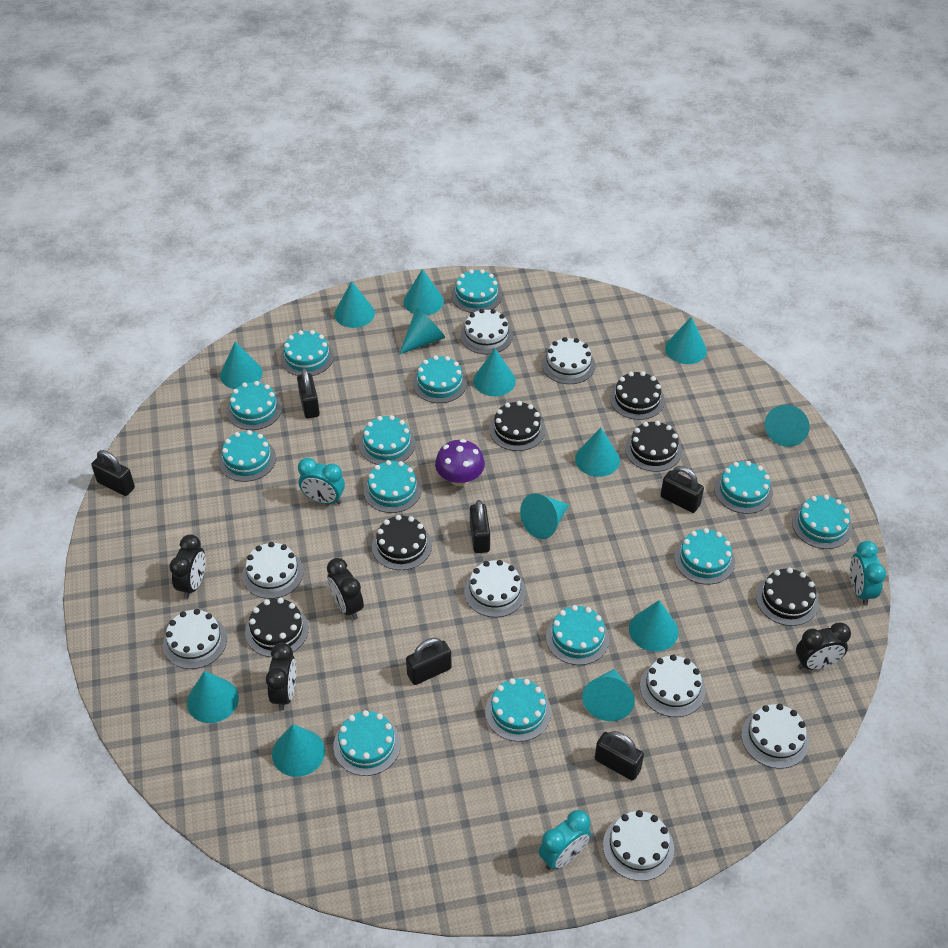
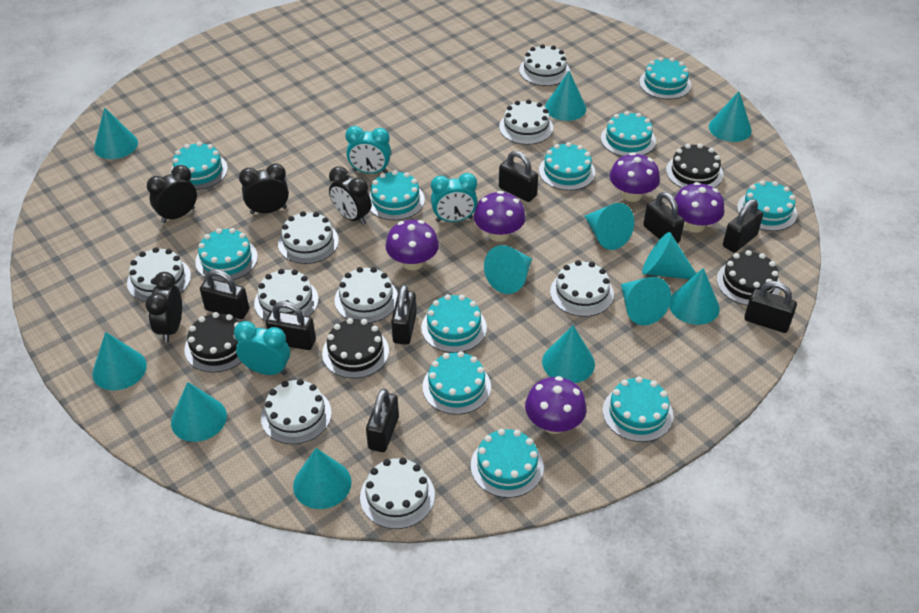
black cake: [245,598,309,657] [372,515,432,570] [489,401,545,451] [610,371,665,420] [625,421,682,472] [756,568,819,626] = 6 -> [184,312,241,373] [322,318,389,378] [666,143,723,188] [717,250,780,306] = 4
black padlock: [91,450,135,496] [297,368,320,419] [406,638,452,685] [470,500,490,553] [595,731,644,781] [661,466,704,513] = 6 -> [200,269,249,319] [266,301,316,350] [366,388,399,452] [391,285,417,345] [499,151,538,202] [643,192,685,243] [723,199,763,253] [744,281,797,333] = 8
purple mushroom: [435,439,485,486] = 1 -> [385,220,439,270] [474,191,526,242] [525,376,587,434] [609,153,660,202] [675,182,725,233] = 5
turquoise cake: [219,430,276,482] [227,381,282,430] [280,330,334,376] [333,710,401,776] [359,415,415,465] [363,460,422,513] [413,355,467,403] [451,269,502,313] [485,678,551,742] [546,605,609,665] [674,528,735,585] [714,461,773,514] [792,495,852,549] = 13 -> [170,142,228,190] [195,228,258,282] [369,170,425,220] [421,294,487,353] [422,351,491,415] [471,429,544,498] [539,142,595,191] [601,111,656,156] [603,377,673,442] [639,57,691,99] [737,181,797,231] = 11
turquoise cone: [187,671,239,723] [220,342,262,389] [272,724,325,777] [334,281,375,328] [399,308,445,355] [404,269,444,315] [473,349,516,396] [520,493,569,539] [575,428,620,477] [582,669,635,721] [629,600,679,652] [665,317,707,364] [765,405,810,447] = 13 -> [92,332,147,390] [94,108,138,159] [171,382,227,442] [293,448,351,509] [484,245,532,294] [542,325,595,383] [545,71,586,121] [585,203,634,250] [621,277,671,326] [642,232,696,279] [669,268,720,325] [709,91,752,142] = 12
white cake: [163,609,227,669] [242,542,304,599] [460,309,513,354] [464,560,526,617] [542,337,595,384] [603,810,674,881] [640,654,706,717] [741,704,809,769] = 8 -> [127,247,191,302] [254,269,319,321] [261,379,332,444] [278,211,339,264] [335,267,398,323] [360,458,435,529] [499,99,553,145] [519,44,570,86] [550,260,614,317] = 9

